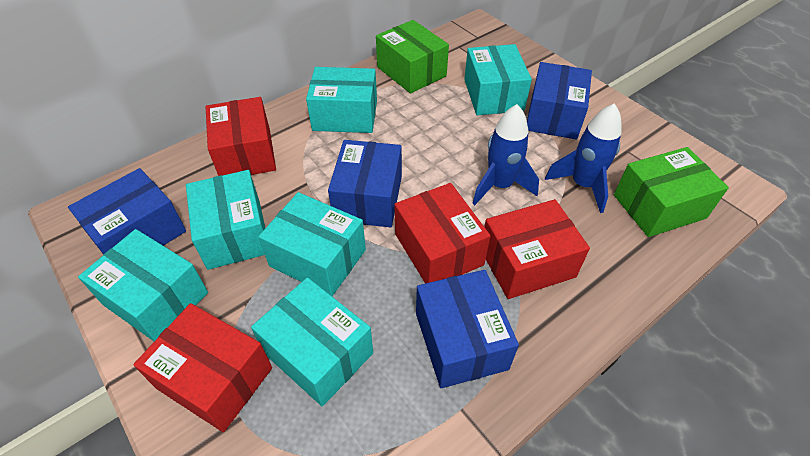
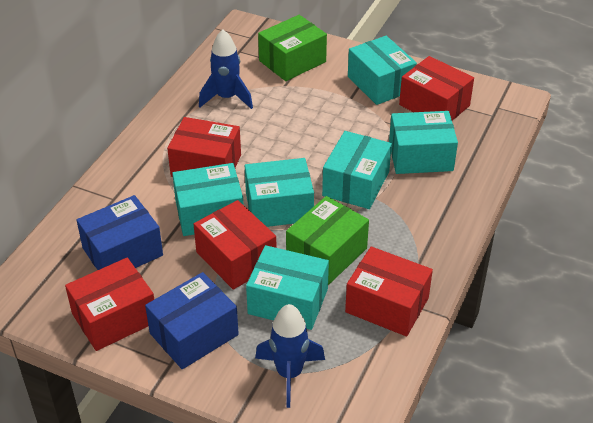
blue box: [68,168,186,255] [328,140,402,227] [416,270,519,388] [527,62,592,140] = 4 -> [77,195,163,270] [145,272,239,369] = 2
red box: [133,303,272,432] [206,97,276,176] [394,183,490,283] [484,199,590,299] = 4 -> [65,258,154,351] [167,117,241,177] [194,200,276,290] [345,247,433,336] [399,56,474,120] = 5

